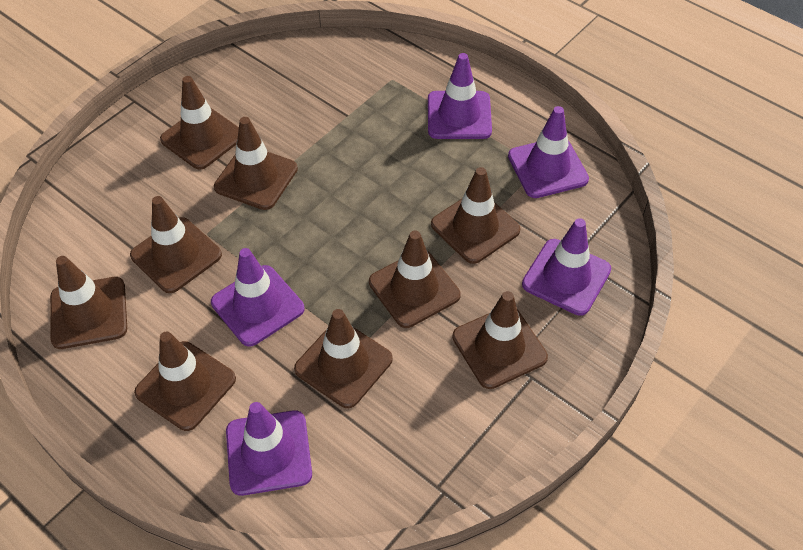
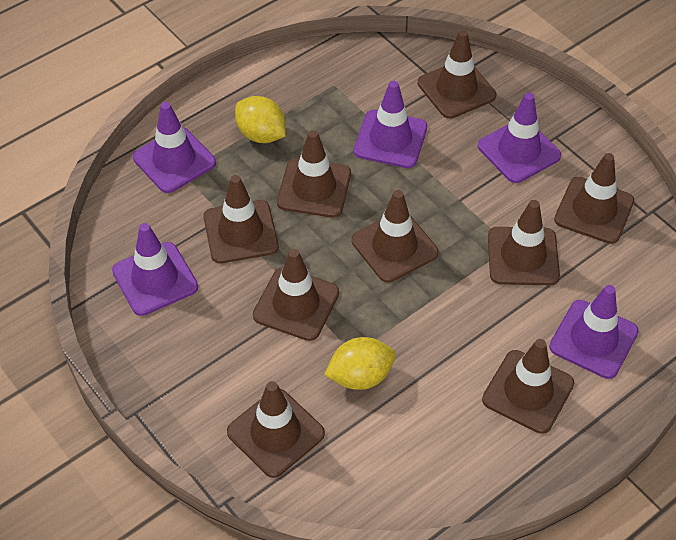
yellow lemon: none = 0 -> [235,96,286,143] [324,337,396,390] = 2

